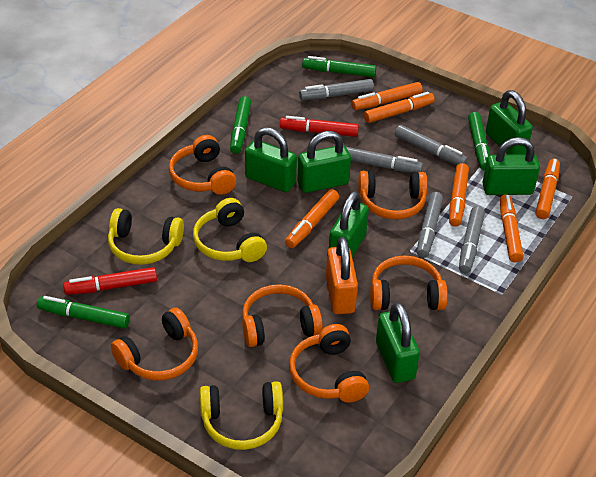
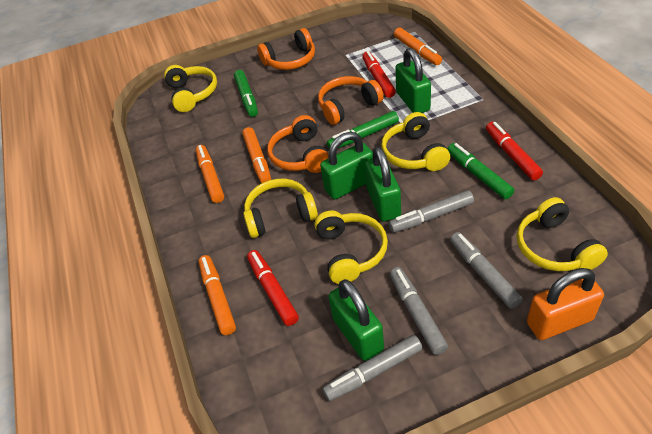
green marker: [37,296,130,329] [230,96,251,154] [302,56,376,77] [468,112,490,171] = 4 -> [234,70,258,117] [327,111,399,148] [447,143,514,199] = 3
green padlock: [245,127,297,192] [297,131,351,193] [329,191,369,257] [376,302,420,383] [482,137,540,195] [486,90,533,155] = 6 -> [320,132,373,199] [328,279,384,361] [365,147,401,221] [395,48,431,113] = 4
grey marker: [299,79,374,100] [346,147,423,173] [395,125,468,165] [417,192,443,258] [459,206,485,273] = 5 -> [323,335,422,401] [389,190,474,233] [390,267,448,355] [450,232,523,309] = 4
orange headphones: [111,308,198,380] [169,135,236,195] [242,284,323,347] [289,324,369,403] [358,171,428,220] [370,255,448,310] = 6 -> [257,28,315,70] [267,115,328,173] [318,76,384,125] = 3
orange marker: [285,189,339,248] [351,82,423,110] [364,92,435,123] [449,163,469,227] [500,194,523,262] [536,159,560,219] = 6 -> [196,145,224,203] [199,255,236,335] [242,127,271,183] [394,27,442,65] = 4
red marker: [63,267,157,295] [280,116,359,137] = 2 -> [247,250,299,326] [362,51,396,98] [486,122,543,180] = 3
yellow headphones: [108,208,184,265] [193,198,267,262] [200,381,283,450] = 3 -> [164,65,217,112] [243,179,318,238] [314,211,388,284] [381,112,450,171] [517,197,608,271] = 5

